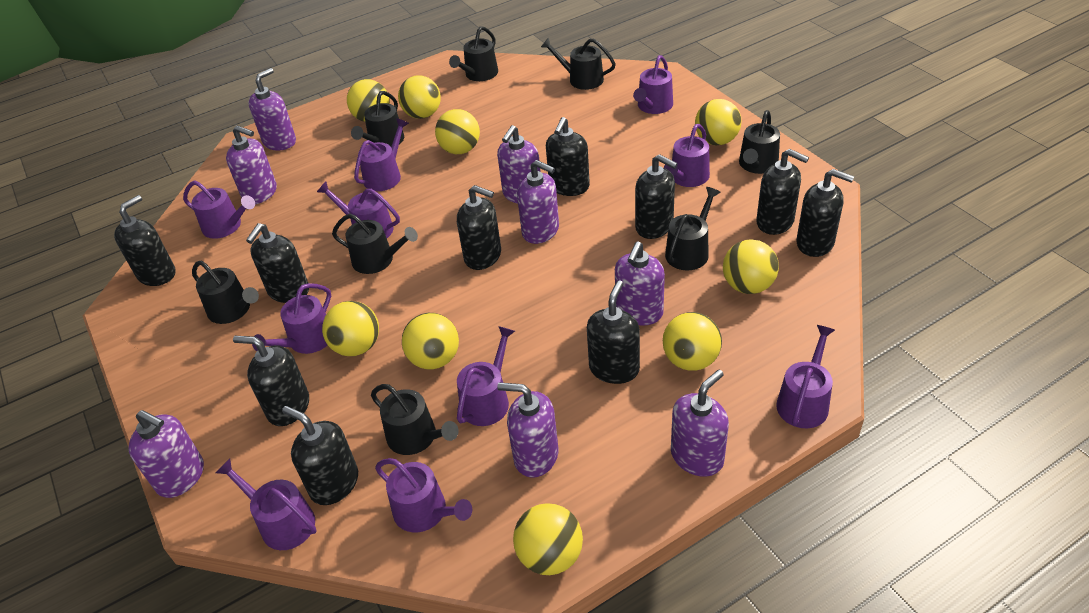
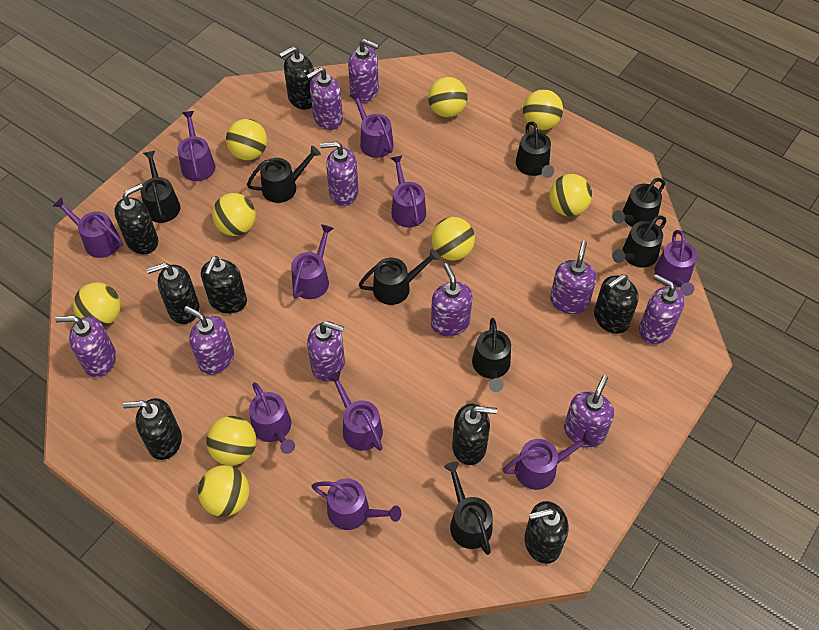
black soap dispenser: [114,195,175,286] [233,336,309,426] [246,223,309,303] [282,406,358,505] [457,185,501,270] [546,117,590,196] [587,280,640,384] [635,154,678,239] [756,149,809,235] [796,169,854,257] = 10 -> [114,183,158,254] [123,398,182,460] [147,263,199,324] [201,256,247,314] [279,46,315,110] [452,403,497,465] [525,501,569,564] [594,274,639,334] = 8
purple soap dispenser: [128,410,204,498] [226,126,277,204] [248,68,296,150] [497,125,541,204] [497,382,558,478] [517,160,559,244] [615,242,665,326] [671,370,729,477] = 8 -> [55,316,116,377] [184,306,234,375] [306,67,343,130] [307,321,345,382] [320,142,359,206] [348,39,379,103] [431,263,473,336] [550,241,596,314] [564,375,614,447] [639,274,685,344] = 10

